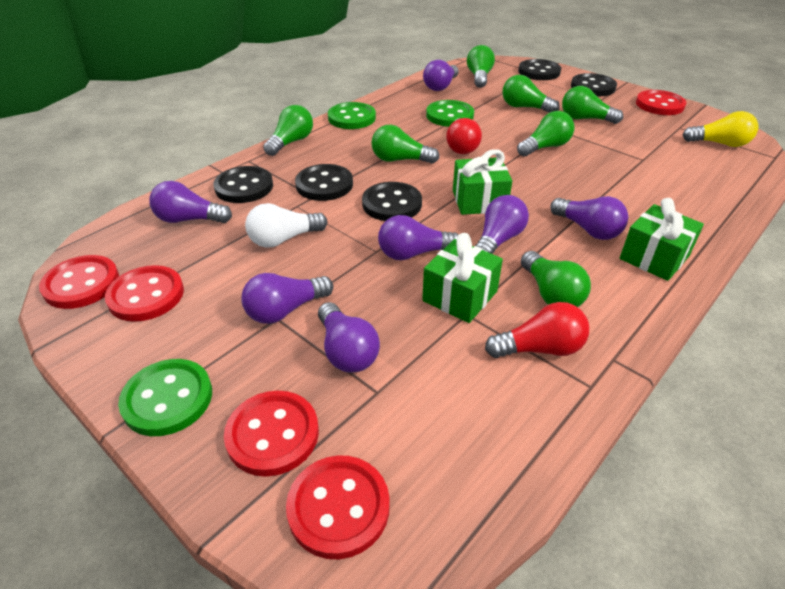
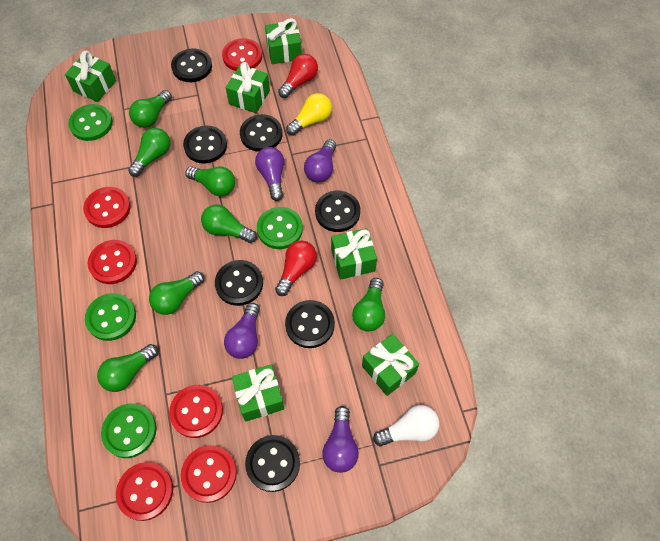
black button: [213,166,273,203] [295,164,353,201] [362,182,422,221] [518,59,561,80] [571,73,617,96] = 5 -> [171,49,212,82] [183,126,227,164] [215,260,263,306] [240,114,282,152] [245,435,300,492] [285,300,335,348] [315,190,360,232] = 7
green button: [118,359,212,436] [328,102,376,129] [426,100,474,127] = 3 -> [68,104,113,141] [85,293,136,341] [101,404,157,458] [257,207,303,249] = 4
green gift: [422,233,503,323] [453,149,512,215] [620,198,704,281] = 3 -> [65,50,116,102] [226,62,270,113] [232,365,284,422] [265,18,302,64] [331,228,377,280] [362,334,419,396] = 6
purple light bulb: [149,181,232,223] [241,273,333,324] [318,302,380,373] [378,215,459,260] [423,60,459,91] [475,195,529,254] [550,196,628,240] = 7 -> [224,303,260,359] [255,147,285,201] [304,139,336,182] [322,406,359,473] = 4
red button: [39,255,119,309] [105,265,184,322] [224,391,319,477] [286,455,390,559] [636,90,686,115] = 5 -> [83,187,131,228] [88,240,137,284] [116,462,173,521] [169,385,223,438] [181,445,237,503] [222,38,262,71] = 6

